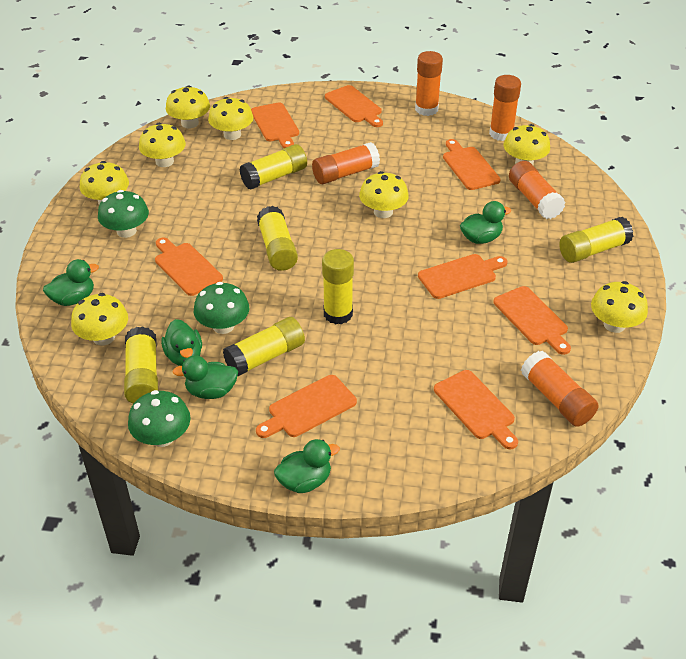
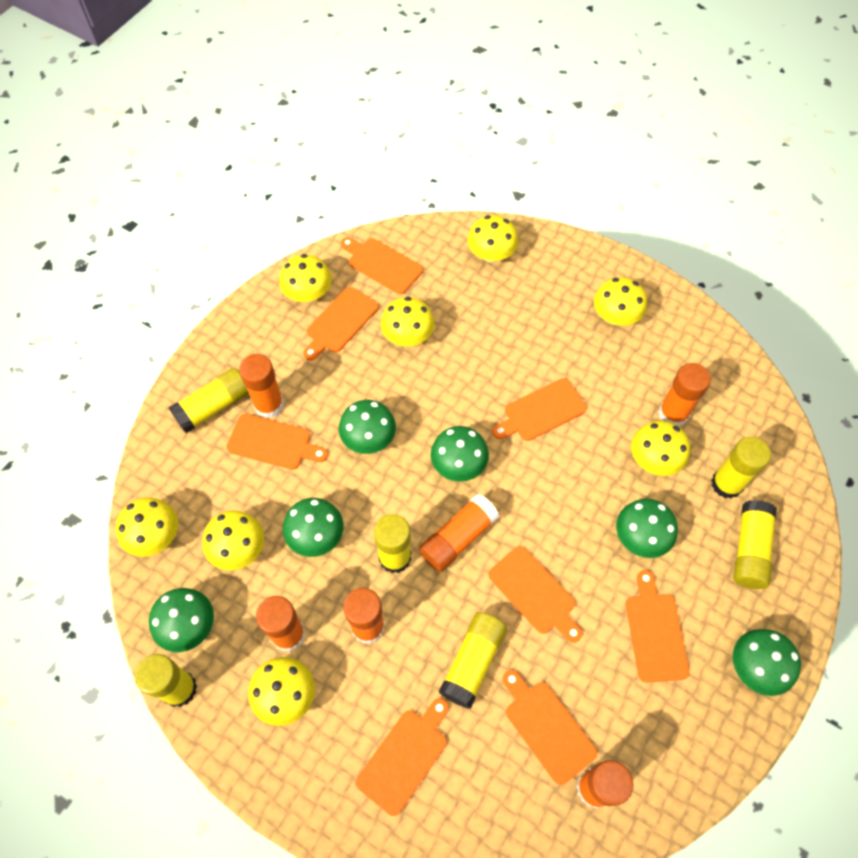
green duck: [43,259,99,306] [161,319,202,366] [172,355,238,399] [274,439,340,493] [460,201,511,244] = 5 -> none = 0
green mushroom: [98,190,149,238] [128,390,191,447] [194,282,249,334] = 3 -> [149,588,214,652] [283,498,344,557] [339,400,396,454] [431,426,489,482] [616,499,678,558] [733,629,801,696] = 6
orange glue stick: [312,142,380,184] [415,51,443,116] [489,75,521,141] [509,161,566,219] [521,351,599,427] = 5 -> [239,354,284,418] [256,596,306,652] [343,588,385,644] [419,494,499,572] [577,760,633,808] [658,363,711,427] = 6

